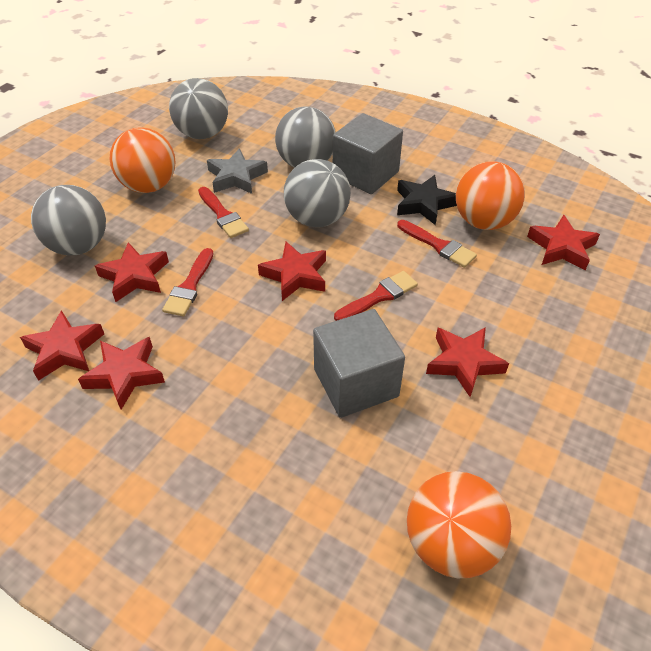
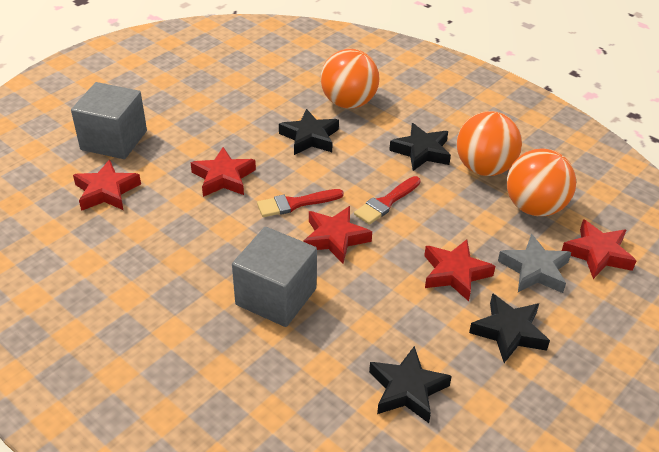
black star: [397,175,457,225] = 1 -> [279,109,339,155] [369,346,452,423] [389,123,451,171] [469,293,550,363] = 4
grey ball: [31,185,106,256] [169,78,228,139] [275,106,336,168] [284,159,351,227] = 4 -> none = 0
red brush: [162,248,213,316] [198,187,249,238] [334,271,418,321] [397,220,477,268] = 4 -> [257,189,344,217] [354,176,421,225] = 2
red star: [20,310,104,381] [78,337,165,410] [95,242,169,302] [258,242,326,301] [426,327,509,397] [527,215,600,270] = 6 -> [73,159,141,211] [190,147,256,197] [303,206,372,264] [424,239,495,301] [562,219,636,279] = 5

